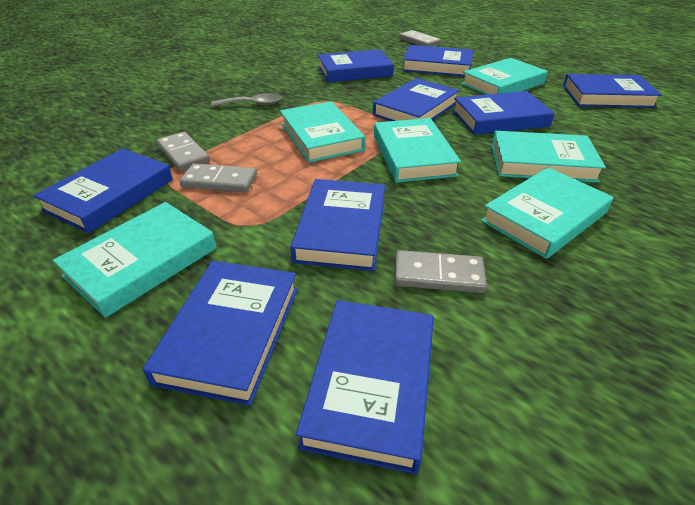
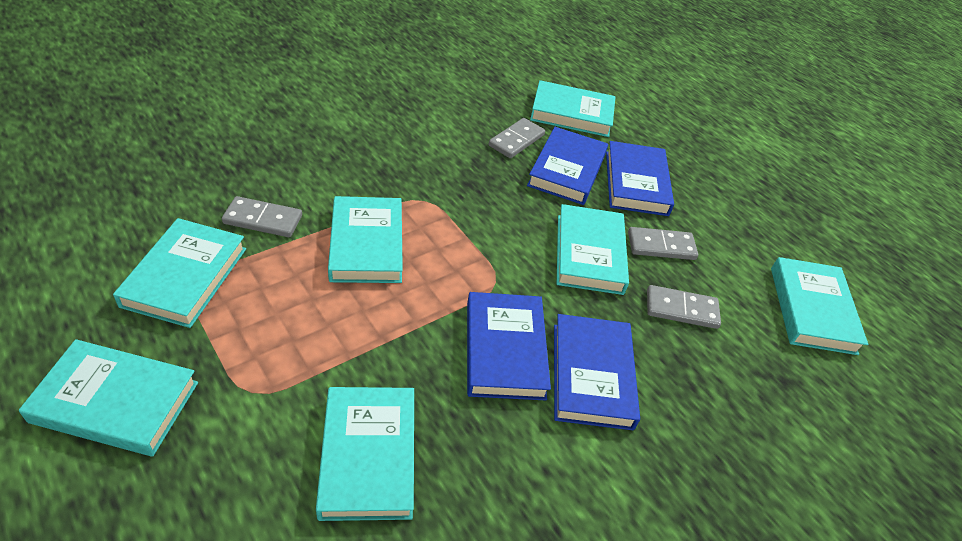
blue book: [33,148,173,233] [143,261,298,406] [290,179,385,271] [296,300,434,474] [318,49,394,82] [373,78,460,121] [402,45,473,76] [452,91,554,135] [563,74,662,108] = 9 -> [467,292,551,401] [527,127,608,205] [554,314,640,430] [606,141,674,216] = 4
grey spoon: [211,93,282,107] = 1 -> none = 0
turquoise book: [53,202,217,318] [280,101,365,163] [374,118,461,183] [461,58,548,95] [481,167,613,259] [491,131,606,183] = 6 -> [19,339,198,456] [113,218,246,328] [316,387,414,521] [328,196,403,283] [530,80,615,137] [557,204,629,295] [771,257,868,355] = 7

